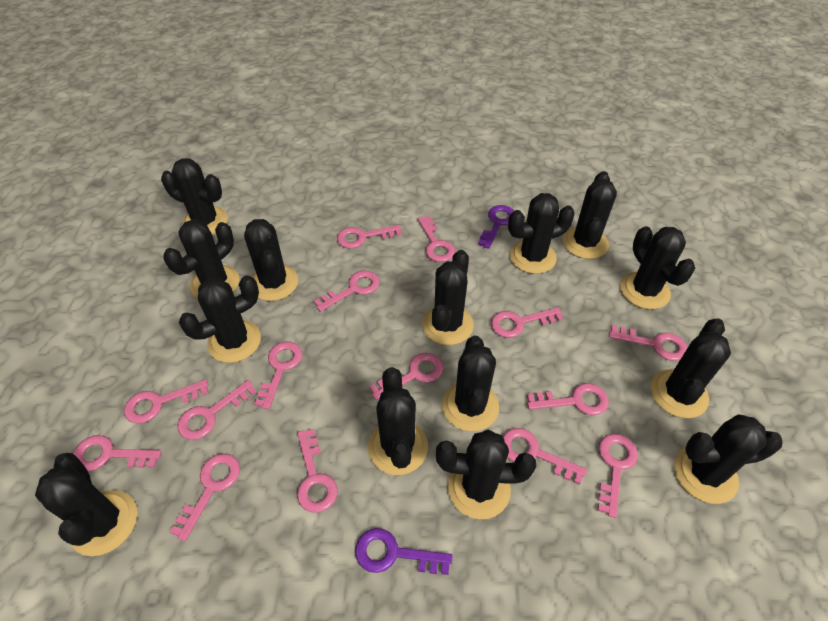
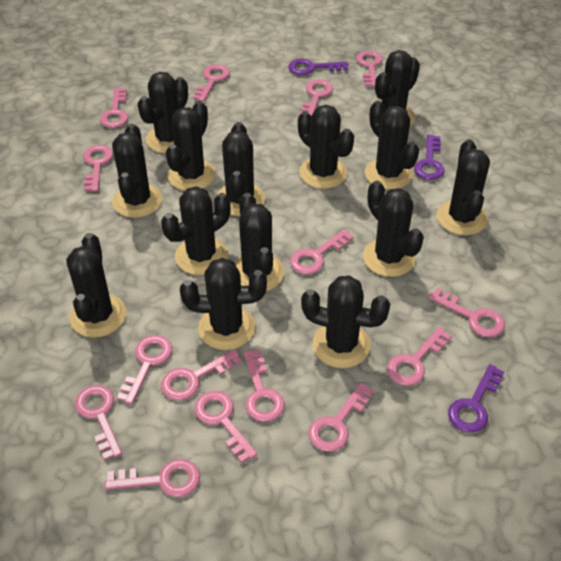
purple key: [355,528,453,575] [478,205,514,249] = 2 -> [288,59,348,75] [414,135,445,180] [448,364,504,433] = 3

